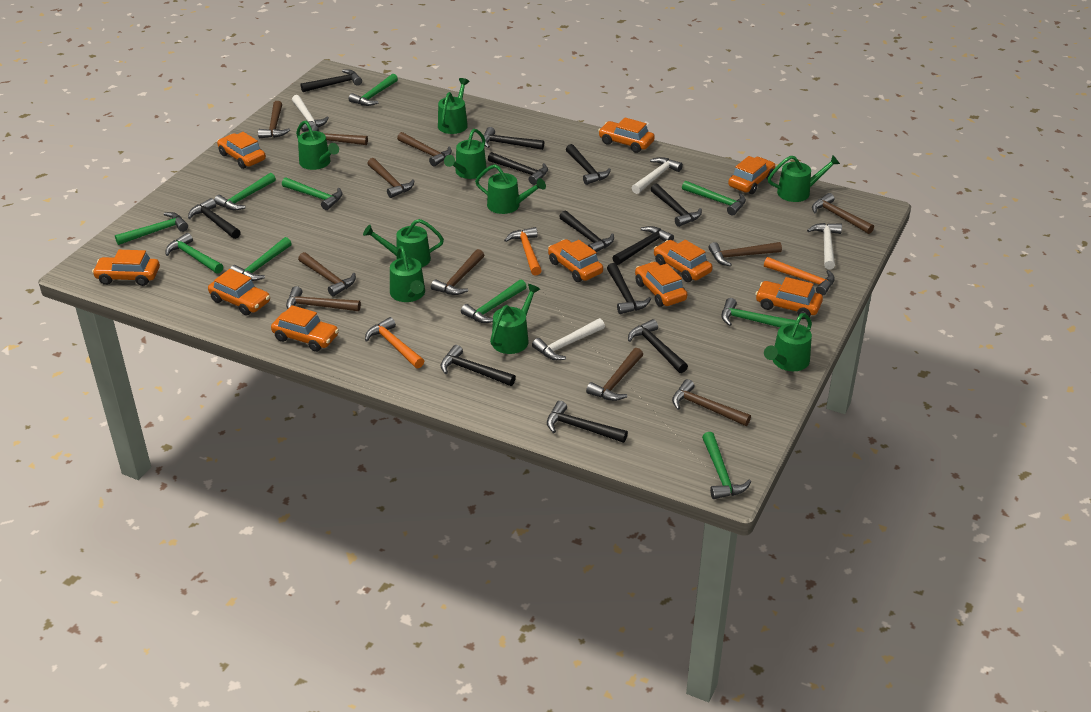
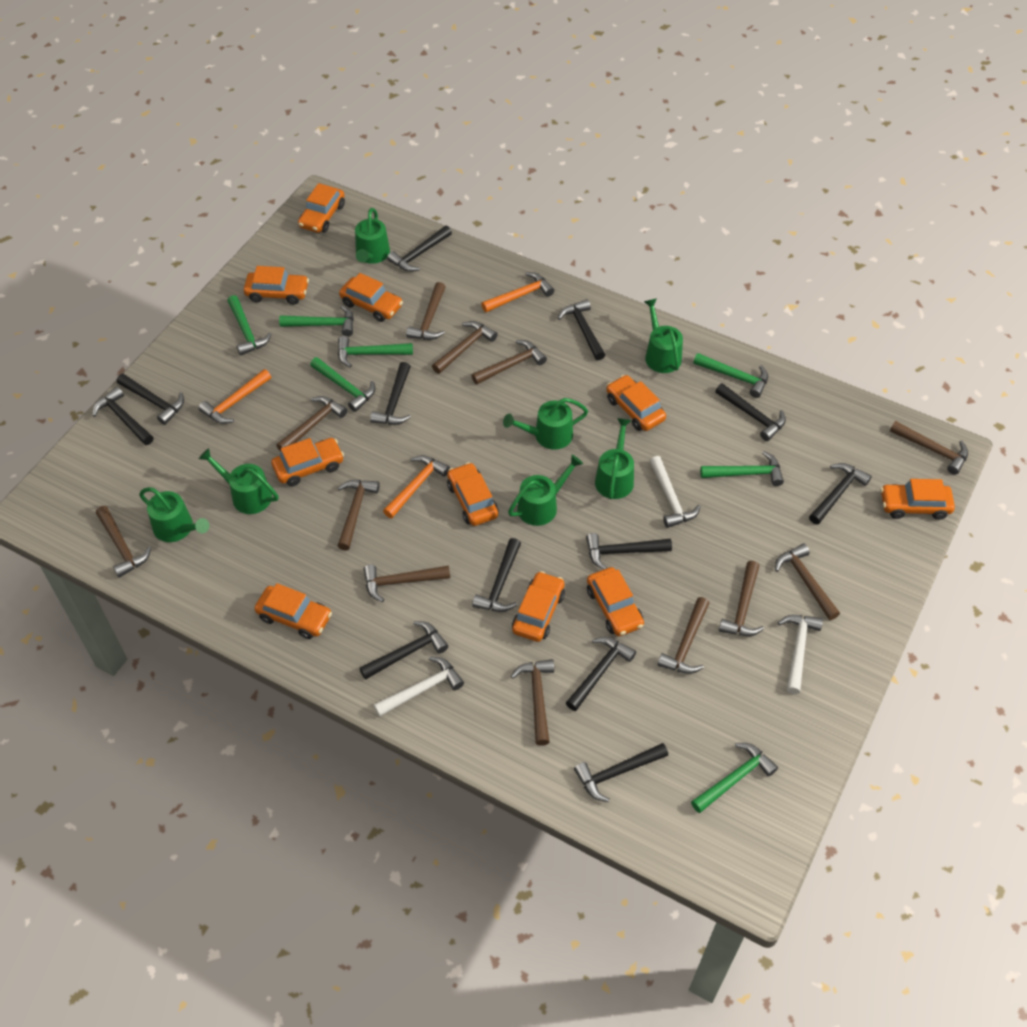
brown hammer: [258,101,290,138] [286,286,361,311] [298,252,356,297] [311,125,368,145] [367,158,415,198] [397,132,452,166] [431,249,484,295] [586,348,643,401] [672,379,751,426] [709,242,782,266] [812,193,874,234] = 11 -> [96,506,151,578] [276,396,347,452] [337,480,380,550] [363,564,450,602] [406,282,446,340] [432,321,498,374] [471,340,547,384] [511,659,554,746] [657,597,710,674] [719,561,764,636] [775,544,840,620] [890,421,968,475] = 12
green hammer: [115,212,188,245] [165,233,223,274] [214,173,276,210] [230,237,292,281] [282,177,342,210] [349,74,398,106] [461,280,527,323] [682,180,746,216] [702,432,751,499] [721,298,796,327] = 10 -> [227,295,272,356] [279,305,354,336] [310,357,375,412] [338,336,413,368] [691,743,778,813] [693,353,768,398] [700,451,784,486] = 7
green watering can: [296,121,339,170] [363,219,444,267] [390,246,425,302] [438,78,470,134] [444,129,487,179] [475,164,546,214] [490,284,540,354] [764,313,812,371] [768,155,840,202] = 9 -> [139,487,209,542] [199,448,278,514] [355,208,390,264] [503,398,588,450] [508,455,583,526] [595,418,634,499] [644,298,683,373] = 7
white hammer: [292,95,329,132] [532,318,605,360] [632,157,683,194] [807,223,842,270] = 4 -> [373,656,464,717] [650,456,701,528] [778,615,823,694] = 3

